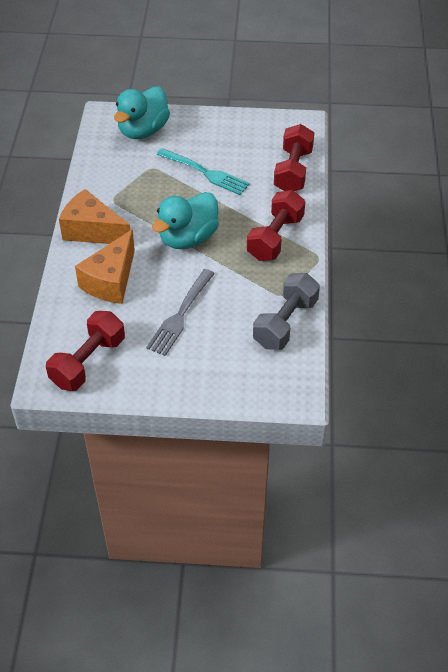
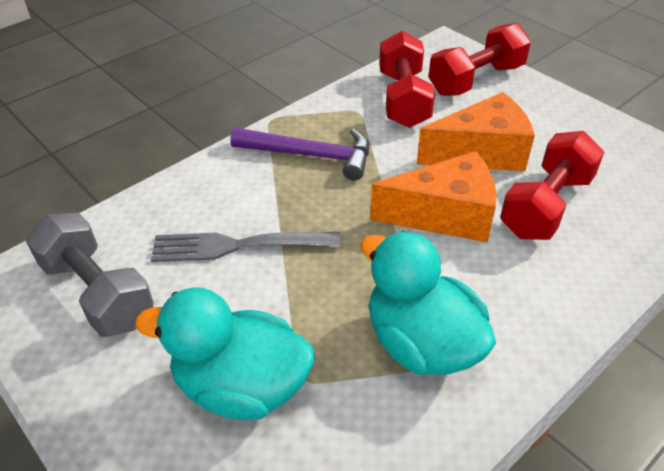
purple hammer: none = 0 -> [230,128,369,180] = 1
turquoise fork: [156,148,250,195] = 1 -> none = 0

